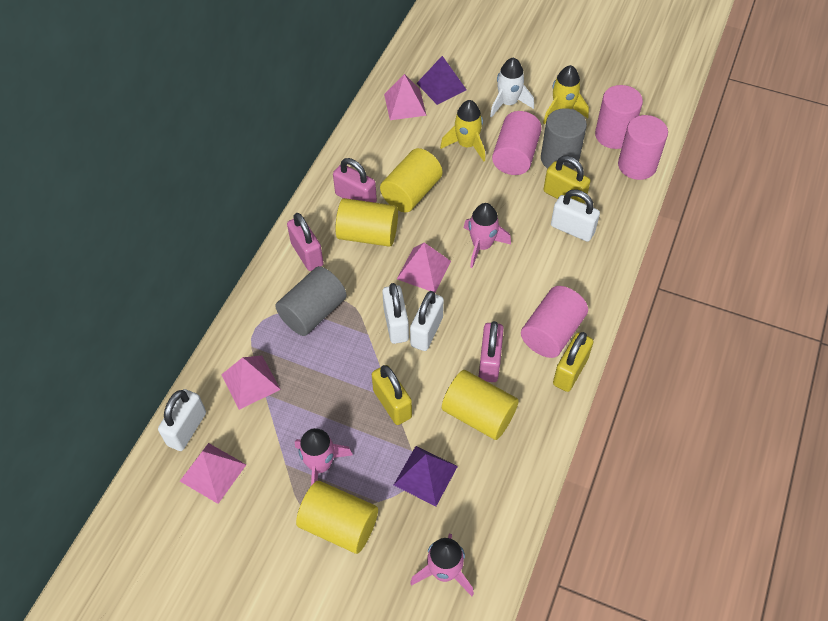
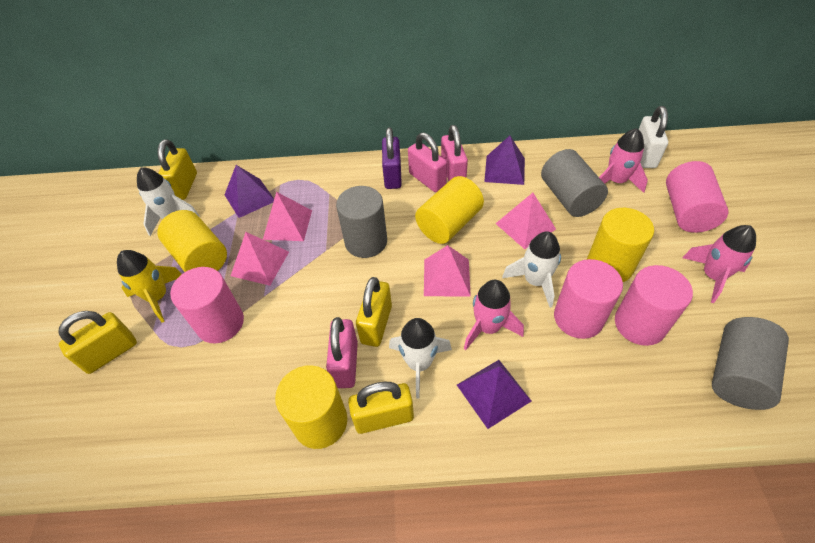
grey cylinder: [275,266,347,336] [541,108,587,169] = 2 -> [336,186,387,258] [541,149,608,217] [712,317,789,410] = 3
purple padlock: none = 0 -> [382,128,402,189] = 1
purple pyramid: [394,446,458,506] [416,56,467,105] = 2 -> [224,165,274,218] [457,360,531,429] [484,136,525,185] = 3
white padlock: [158,389,206,451] [382,283,409,344] [410,291,444,351] [551,190,600,242] = 4 -> [639,106,668,168] = 1
white rocket: [490,57,534,118] = 1 -> [137,167,199,236] [389,318,452,399] [502,231,561,308] = 3
yellow padlock: [372,365,412,425] [543,156,591,204] [553,332,594,392] = 3 -> [58,311,137,374] [158,139,197,200] [348,382,414,434] [356,277,392,347] = 4
yellow rocket: [440,100,485,162] [543,65,589,124] = 2 -> [117,250,182,322] = 1

